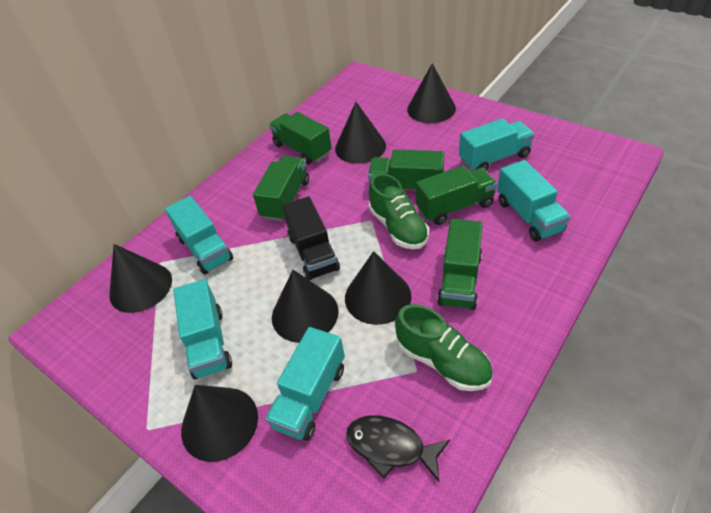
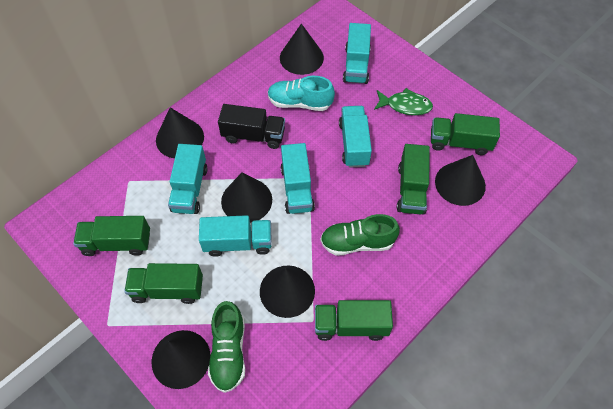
black fish: [346,415,450,482] = 1 -> none = 0
green fish: none = 0 -> [374,88,433,115] = 1
turquoise shoe: none = 0 -> [268,76,335,111] = 1

